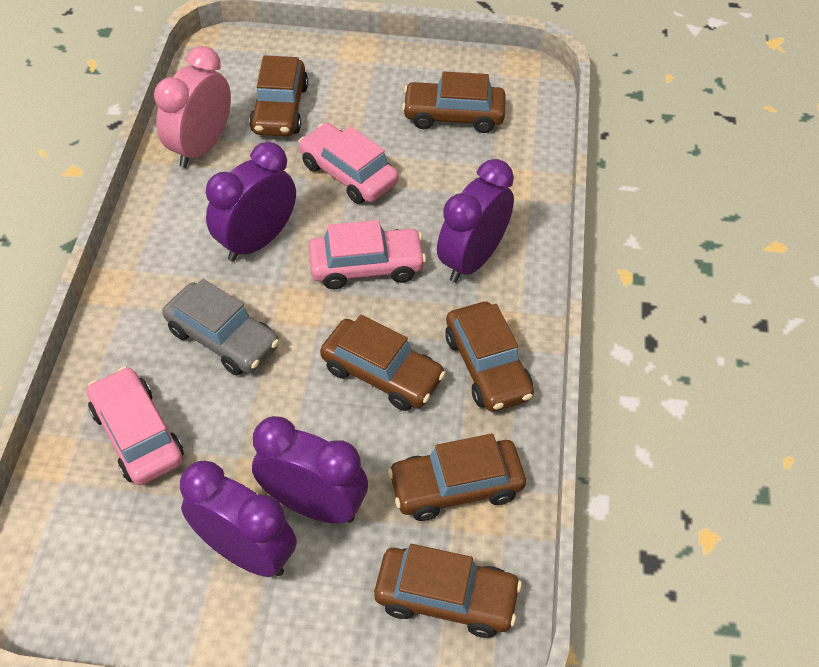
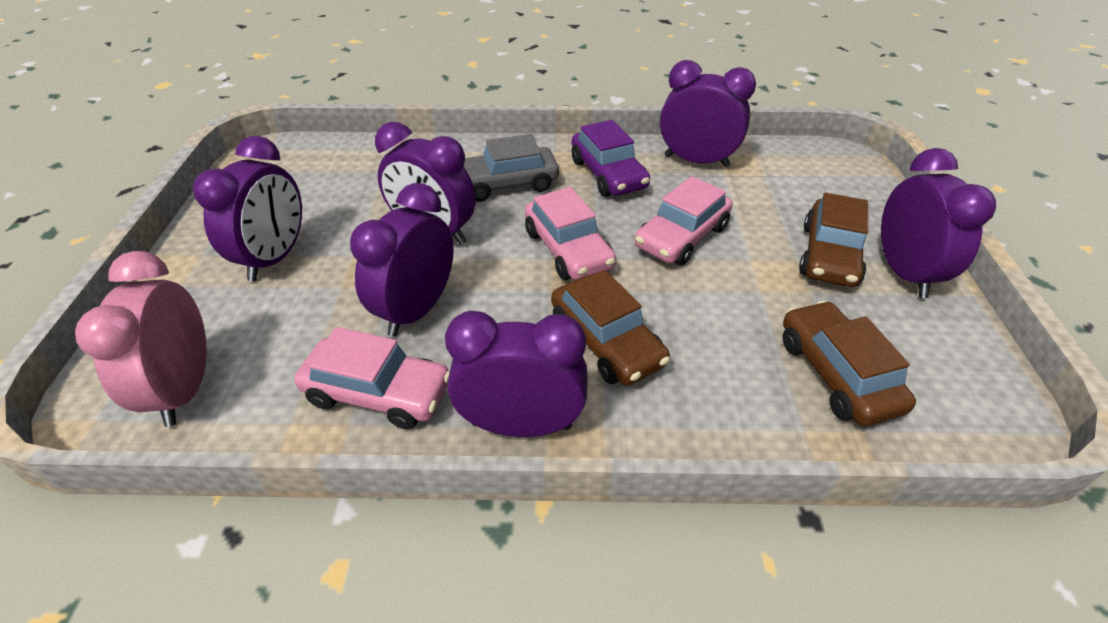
brown car: [249,55,308,136] [320,315,446,411] [374,544,522,638] [388,434,526,521] [402,71,506,133] [445,302,534,412] = 6 -> [551,270,670,386] [782,301,916,426] [799,193,868,287] = 3
purple car: none = 0 -> [572,120,650,197] = 1
purple clock: [180,461,297,577] [206,142,296,262] [252,416,368,523] [437,159,514,283] = 4 -> [193,136,302,281] [350,183,454,337] [375,122,476,244] [445,311,587,437] [660,60,756,167] [881,148,996,298] = 6

